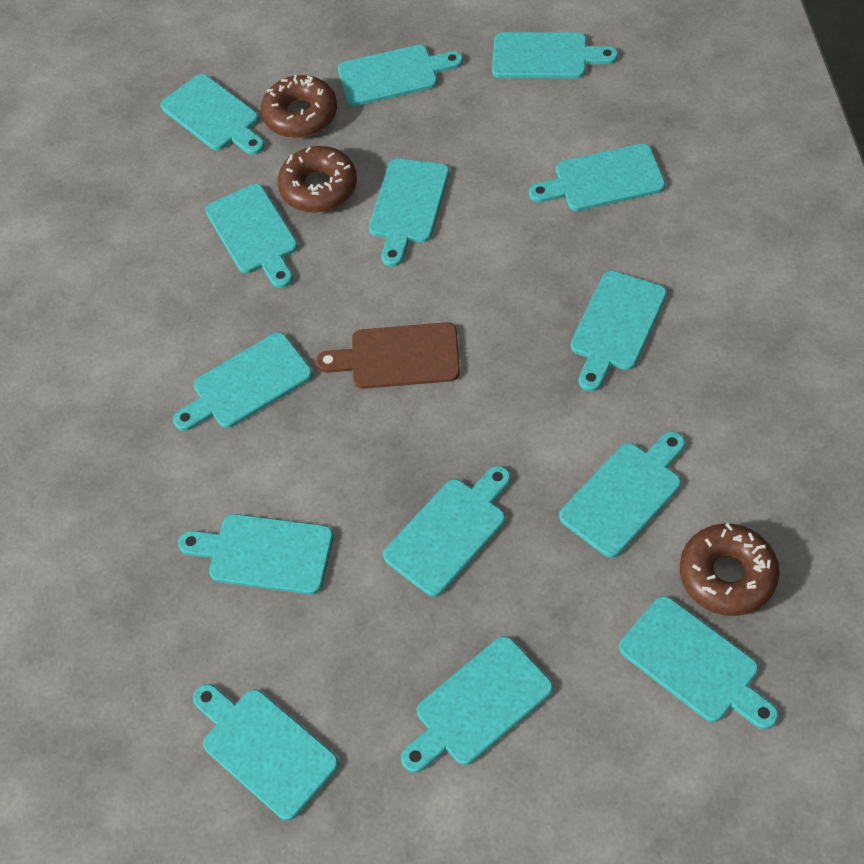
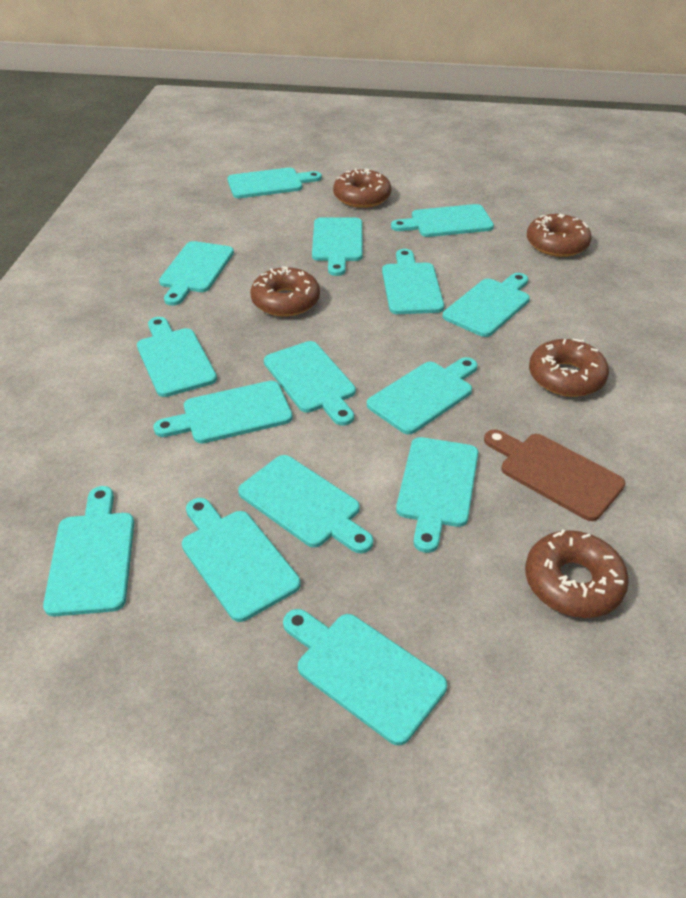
brown donut: [261,75,337,138] [277,146,357,213] [680,523,779,616] = 3 -> [250,267,320,317] [333,168,391,208] [525,530,629,618] [527,214,592,257] [529,339,609,397] = 5
turquoise cutting board: [161,74,265,155] [173,332,312,431] [178,514,334,594] [193,684,339,821] [205,184,298,288] [338,45,463,106] [369,158,449,267] [383,466,511,597] [401,636,553,773] [492,32,618,79] [529,144,665,211] [559,431,685,558] [571,270,667,391] [619,596,778,729] = 14 -> [43,486,134,616] [137,317,217,397] [153,381,293,444] [159,241,234,306] [182,498,301,622] [227,168,322,198] [238,455,373,553] [264,341,356,426] [283,609,447,745] [312,217,363,276] [367,357,478,434] [382,249,444,314] [391,204,494,237] [396,437,478,553] [443,273,530,337] = 15

